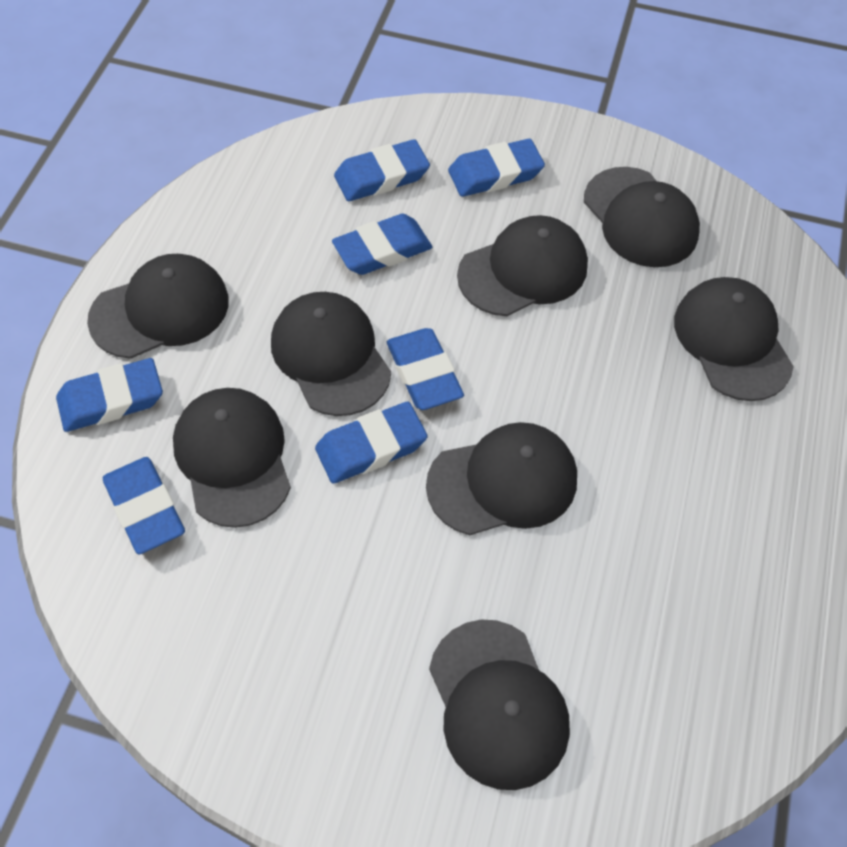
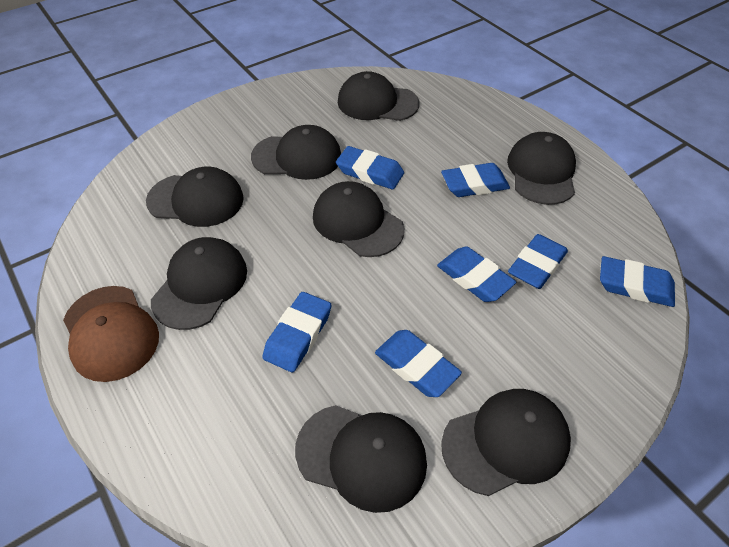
brown cap: none = 0 -> [63,286,159,382] = 1

